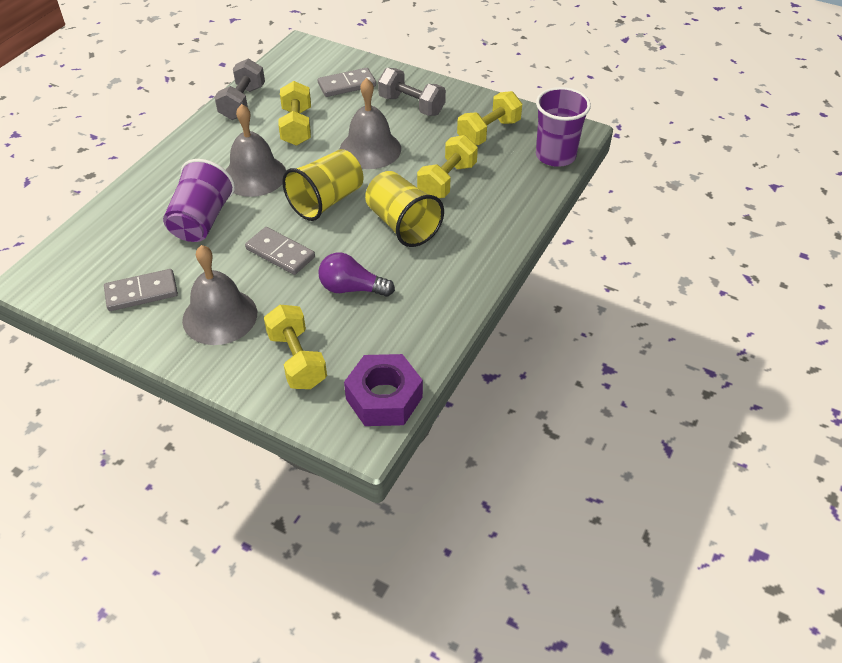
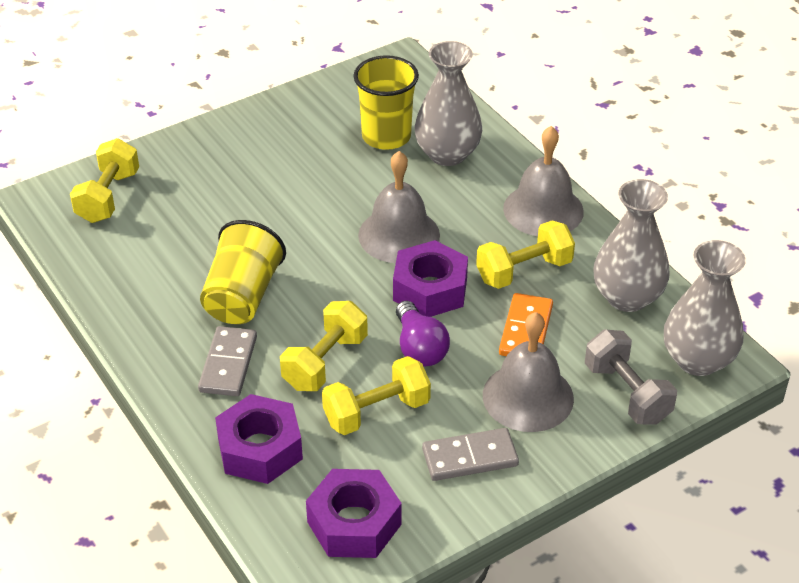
grey domino: [104,269,178,311] [245,227,315,275] [318,68,376,97] = 3 -> [198,326,257,396] [422,428,519,481] = 2
grey dumbbell: [214,59,265,120] [378,68,446,116] = 2 -> [585,330,677,425] = 1
grey vase: none = 0 -> [415,41,482,166] [593,179,670,312] [664,240,746,376] = 3
orange domino: none = 0 -> [499,293,553,356] = 1
purple cup: [163,159,235,242] [536,87,591,167] = 2 -> none = 0
purple nut: [344,354,423,426] = 1 -> [215,394,303,484] [306,469,402,558] [393,240,468,317] = 3

